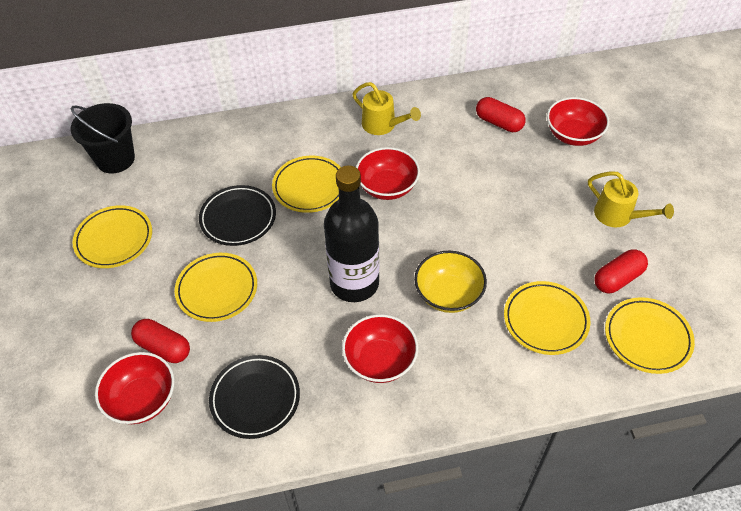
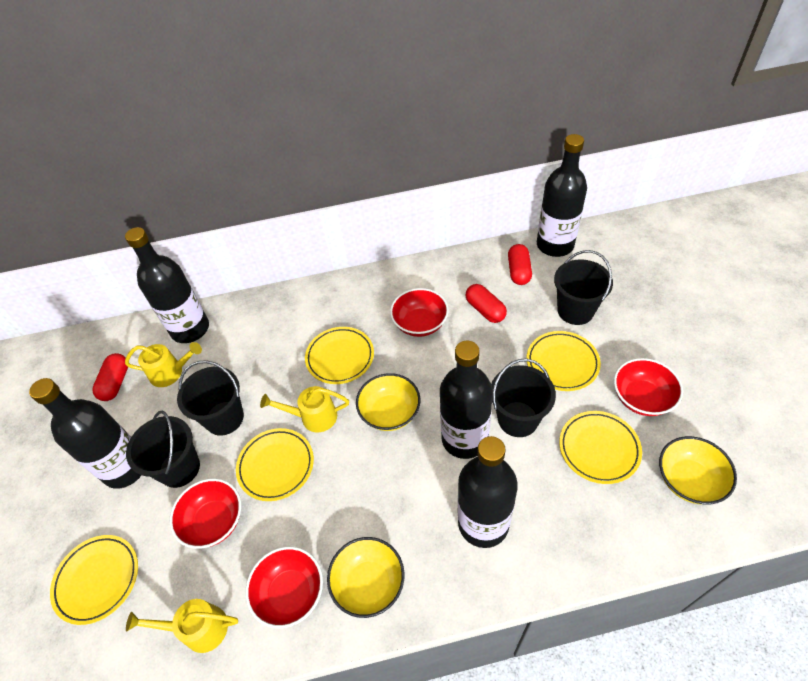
black bottle: [324,166,379,302] = 1 -> [29,378,142,489] [125,227,209,343] [440,341,493,459] [458,436,518,548] [537,134,587,257] = 5
black bucket: [71,103,135,173] = 1 -> [126,411,200,488] [177,360,244,436] [491,358,556,437] [554,250,613,325] = 4
black plate: [199,185,276,246] [209,355,300,439] = 2 -> none = 0
yellow bowl: [414,251,487,313] = 1 -> [327,537,405,618] [356,373,420,431] [659,436,737,504] = 3
yellow watering can: [352,82,421,135] [588,171,674,227] = 2 -> [125,342,202,387] [126,599,238,653] [260,386,349,432] = 3

